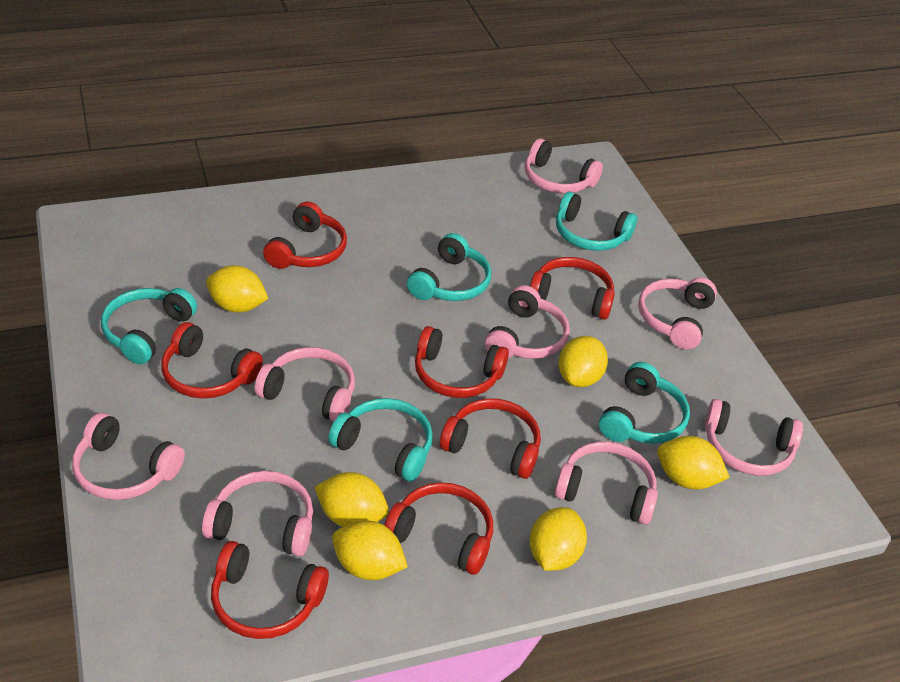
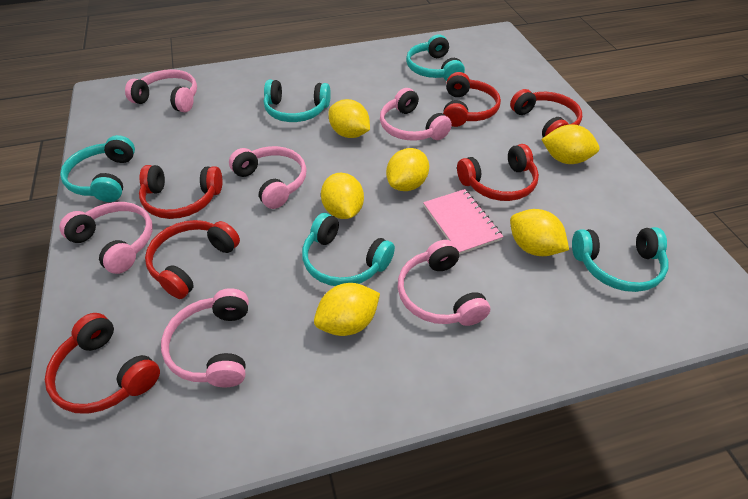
pink headphones: [72,413,185,500] [202,471,313,556] [255,347,355,422] [485,285,570,359] [525,139,603,193] [555,442,658,525] [638,277,717,349] [704,399,803,476] = 8 -> [59,202,153,274] [125,69,197,112] [161,288,249,387] [229,146,307,209] [380,88,452,141] [398,240,490,326] = 6
pink notebook: none = 0 -> [423,189,504,255] = 1
red headphones: [161,322,263,399] [211,541,329,639] [263,202,347,269] [384,482,493,575] [415,326,509,398] [440,398,541,479] [530,257,615,320] = 7 -> [45,313,160,414] [139,165,223,219] [145,220,240,299] [443,72,501,127] [457,144,539,201] [510,89,582,138] = 6

